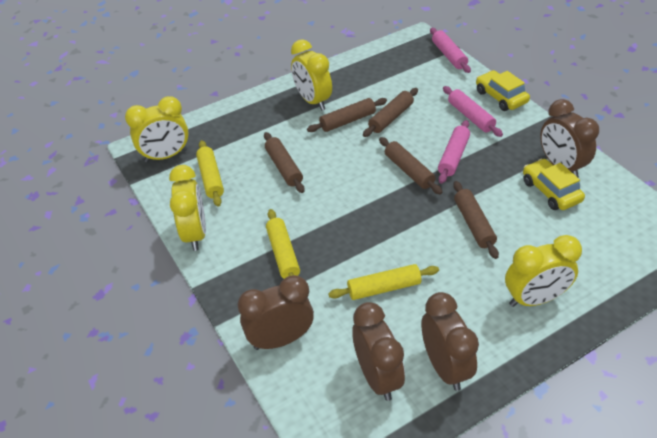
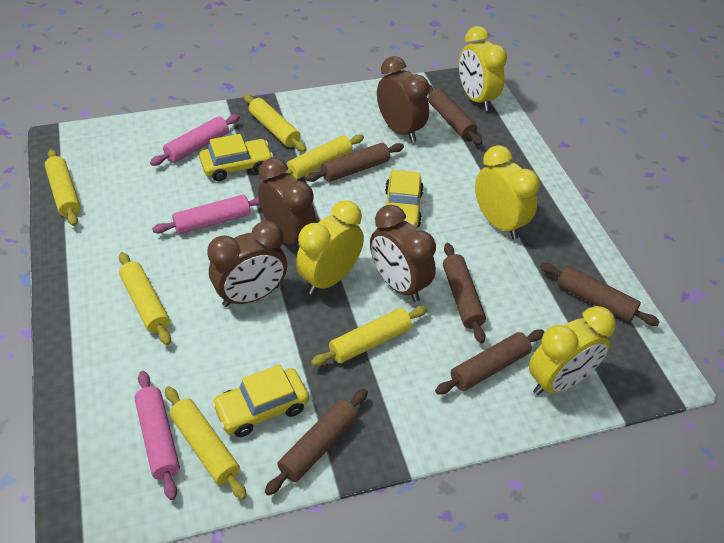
brown rolling pin: [264,132,305,193] [307,98,387,132] [363,88,418,137] [379,137,443,195] [453,181,499,259] = 5 -> [265,389,368,496] [306,143,404,182] [428,84,482,145] [435,329,544,395] [443,243,486,343] [540,263,660,326] = 6
yellow car: [476,70,530,111] [523,159,585,210] = 2 -> [199,134,273,181] [212,364,309,437] [385,170,424,228] = 3
yellow rolling pin: [196,140,224,207] [266,209,300,279] [328,264,439,300] = 3 -> [45,149,80,226] [119,252,171,345] [165,387,247,500] [244,94,307,152] [284,134,364,180] [311,306,427,366] = 6

